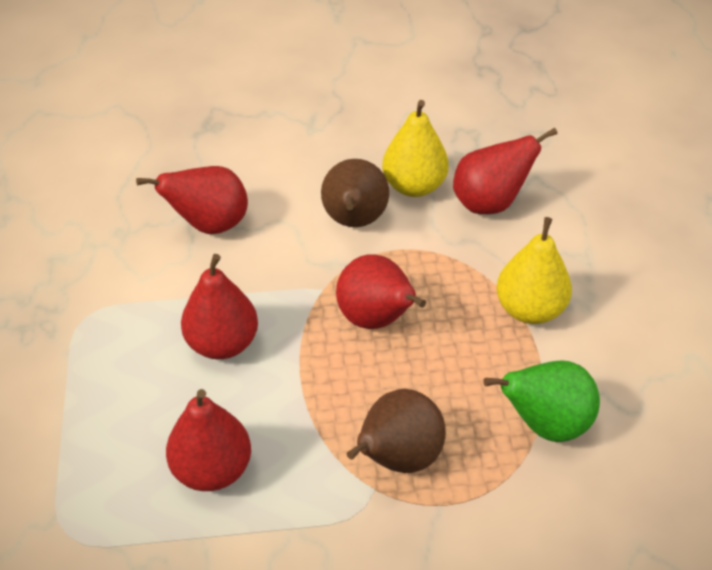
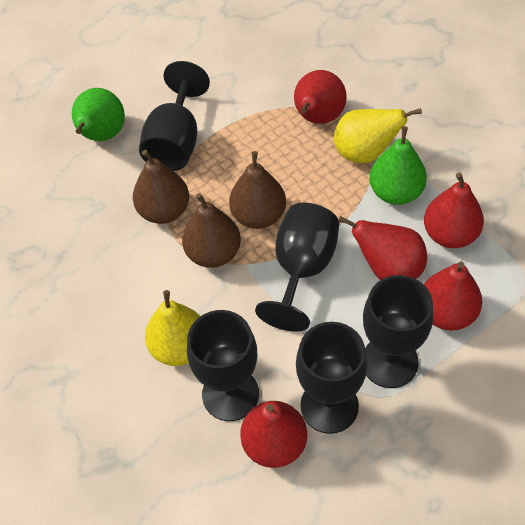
black goblet: none = 0 -> [139,61,210,171] [187,310,259,421] [255,203,339,332] [296,322,368,434] [363,275,433,388] = 5
brown pear: [321,159,389,227] [347,389,446,473] = 2 -> [133,150,189,224] [182,193,241,268] [229,151,286,229] = 3
green pear: [484,360,600,442] = 1 -> [72,88,125,141] [369,126,427,205] = 2

